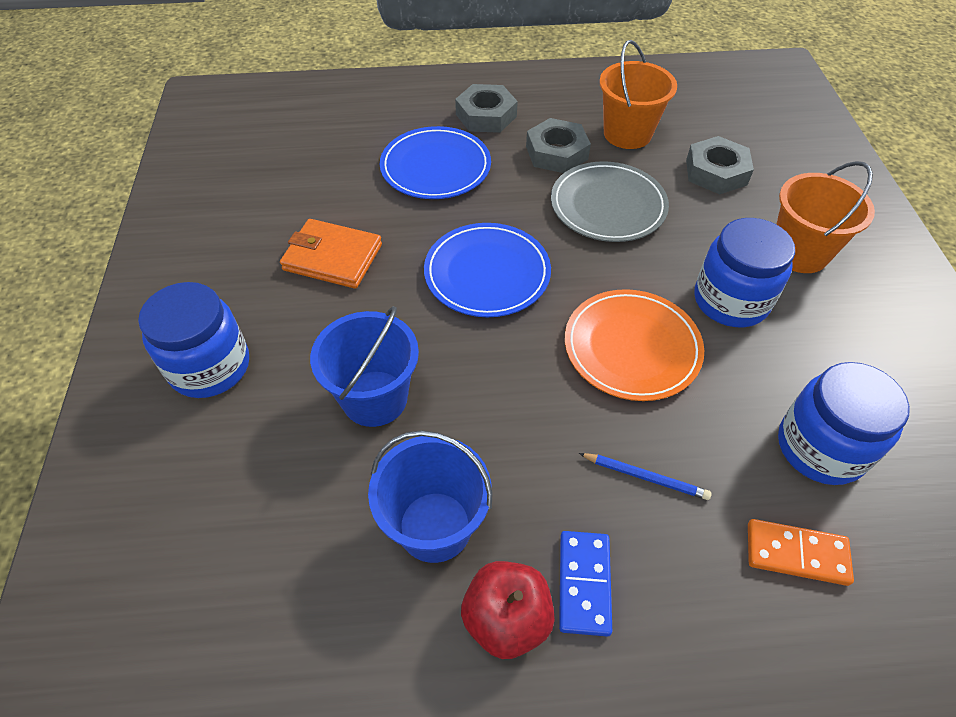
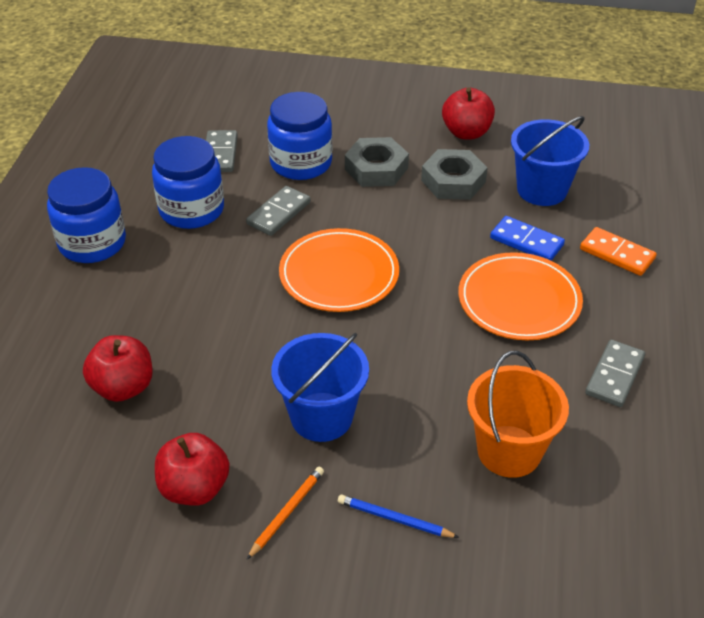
blue plate: [380,126,491,199] [424,223,551,317] = 2 -> none = 0
grey domino: none = 0 -> [206,130,238,172] [246,186,311,236] [585,340,645,407] = 3
grey nut: [455,84,518,133] [526,118,591,173] [686,136,754,194] = 3 -> [345,137,409,187] [421,149,488,200] = 2
grey plate: [551,161,669,242] = 1 -> none = 0
orange bucket: [599,40,677,149] [776,161,875,273] = 2 -> [467,351,569,478] = 1
orange pencil: none = 0 -> [246,467,324,560] = 1
orange plate: [565,289,704,401] = 1 -> [279,228,399,312] [458,252,583,340] = 2
orange wallet: [280,219,382,289] = 1 -> none = 0
red apple: [461,561,555,659] = 1 -> [83,335,153,402] [155,433,230,506] [442,87,495,140] = 3

